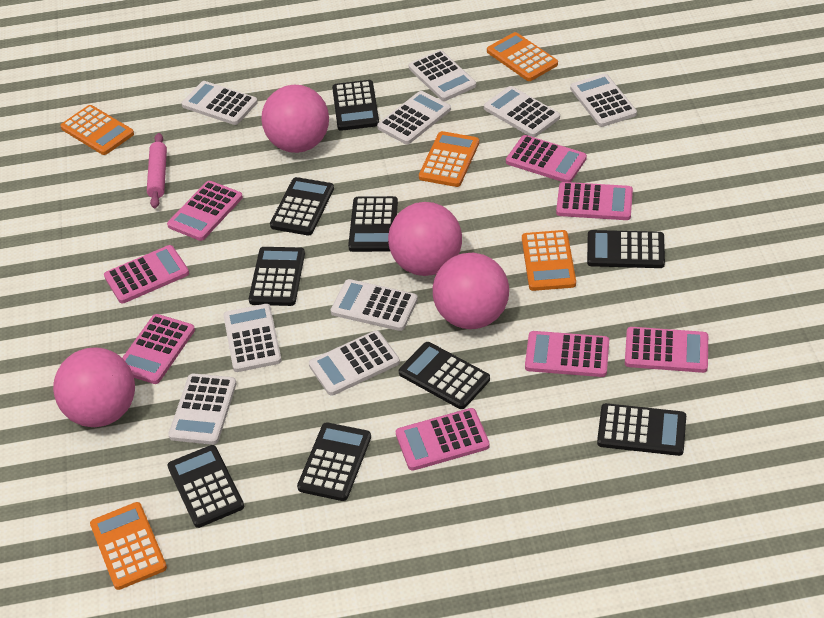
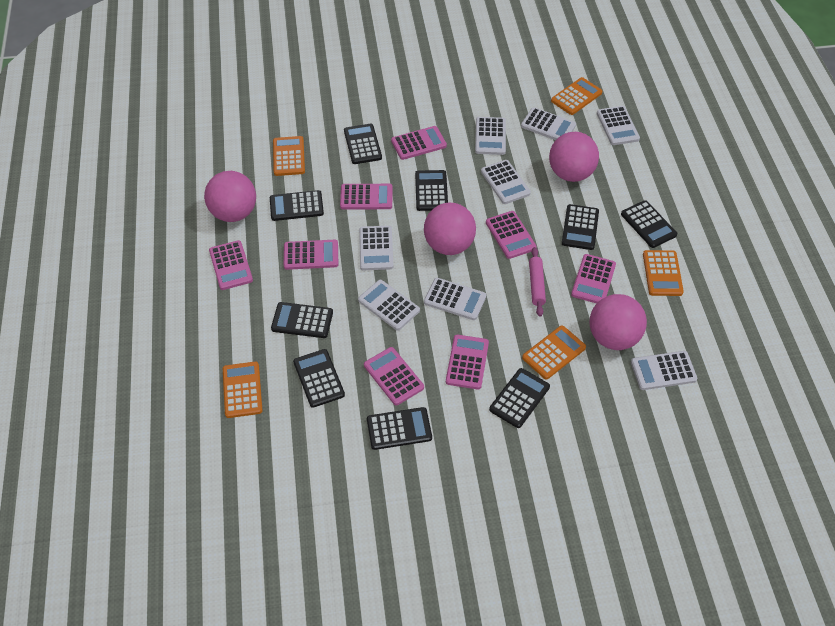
white calculator: [168,374,237,445] [181,81,258,125] [223,304,282,372] [309,330,400,396] [331,279,418,331] [377,91,451,144] [409,50,476,101] [484,86,560,137] [570,73,637,127] = 9 -> [358,280,420,331] [359,226,394,270] [424,278,486,320] [475,117,506,155] [481,160,531,204] [521,107,576,140] [597,106,640,145] [631,351,698,390] = 8

